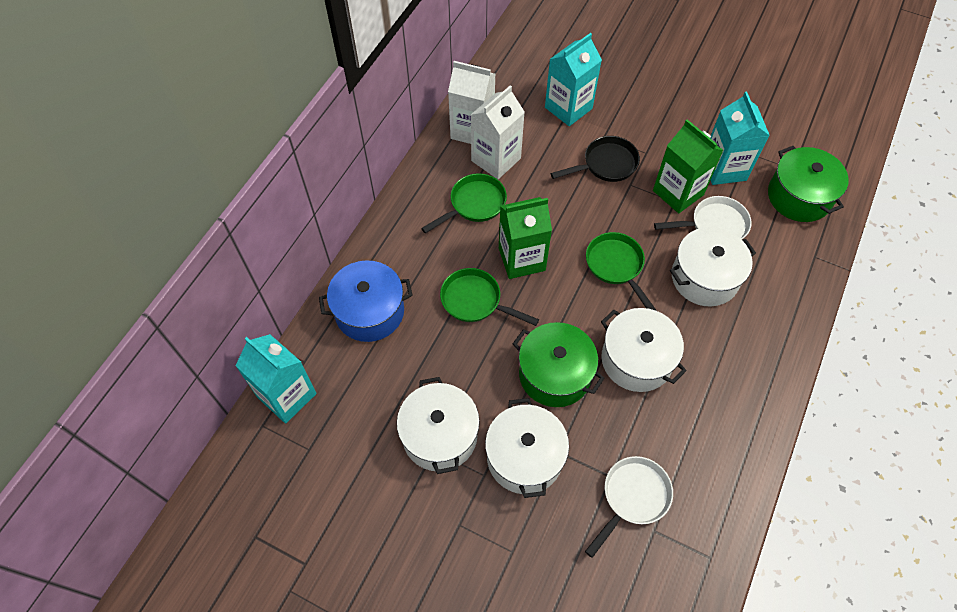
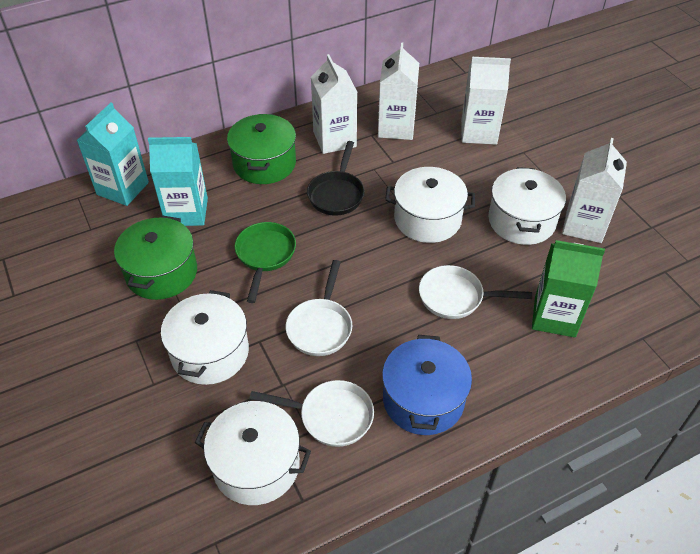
green carton: [499,197,552,279] [653,119,724,213] = 2 -> [532,240,605,338] = 1
green pan: [421,173,507,233] [440,268,539,326] [586,232,657,311] = 3 -> [235,222,296,303] = 1
turquoise carton: [235,334,317,423] [545,33,602,126] [711,92,770,185] = 3 -> [77,103,149,206] [148,137,208,226] = 2
white carton: [448,61,495,144] [471,85,525,179] = 2 -> [311,54,357,154] [378,42,419,140] [461,57,511,145] [562,138,627,243] = 4
white pan: [585,456,673,558] [654,196,752,239] = 2 -> [249,380,374,447] [286,260,352,356] [419,265,532,319] = 3

